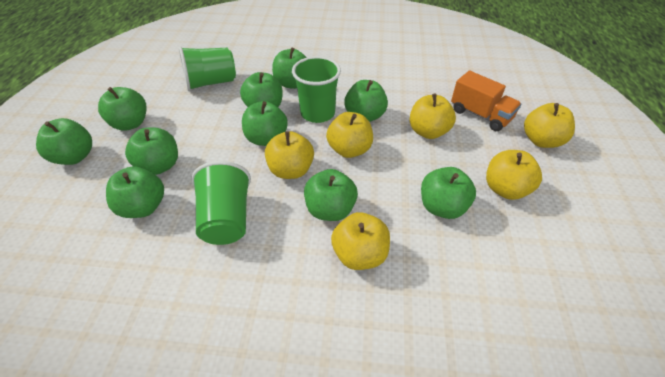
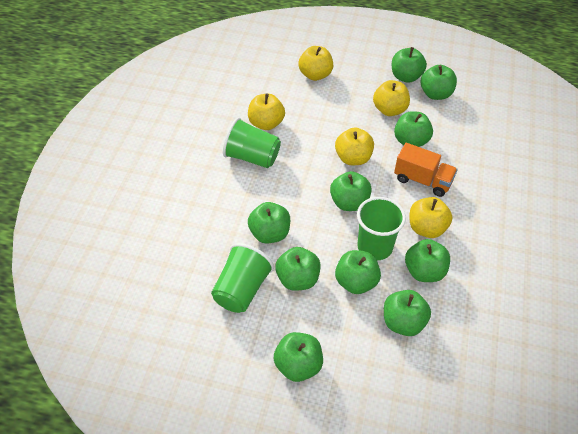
yellow apple: [265,131,314,179] [326,112,373,158] [331,212,390,270] [410,94,456,139] [486,150,542,200] [524,103,575,148] = 6 -> [248,93,285,130] [299,46,333,81] [335,127,374,165] [373,80,410,116] [409,197,452,238] = 5

